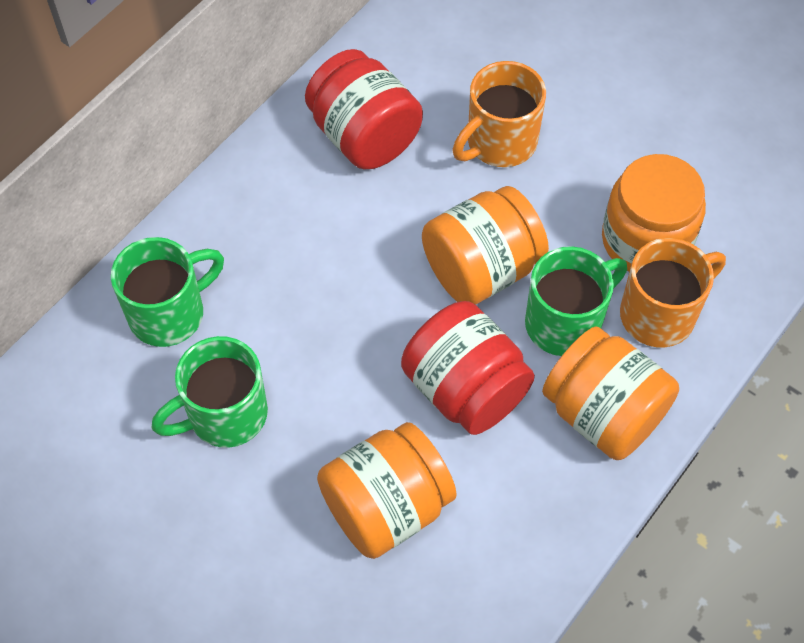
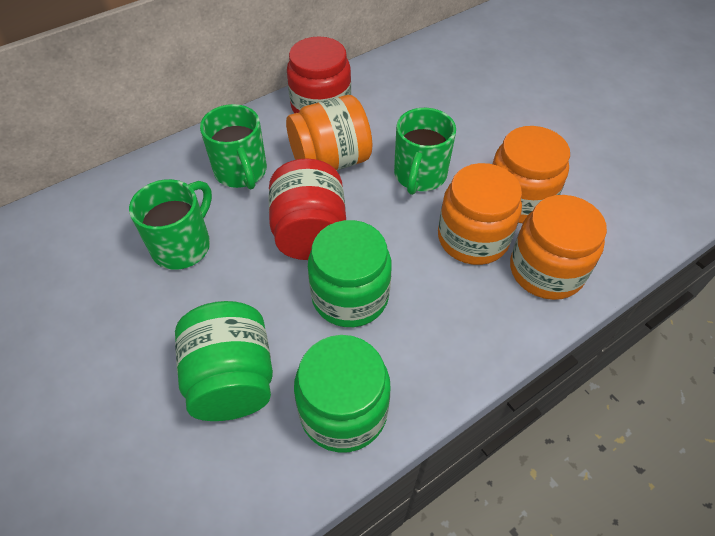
green jar: none = 0 -> [175,301,273,421] [294,335,391,453] [308,220,392,327] = 3
orange mug: [452,61,546,167] [620,238,726,347] = 2 -> none = 0

